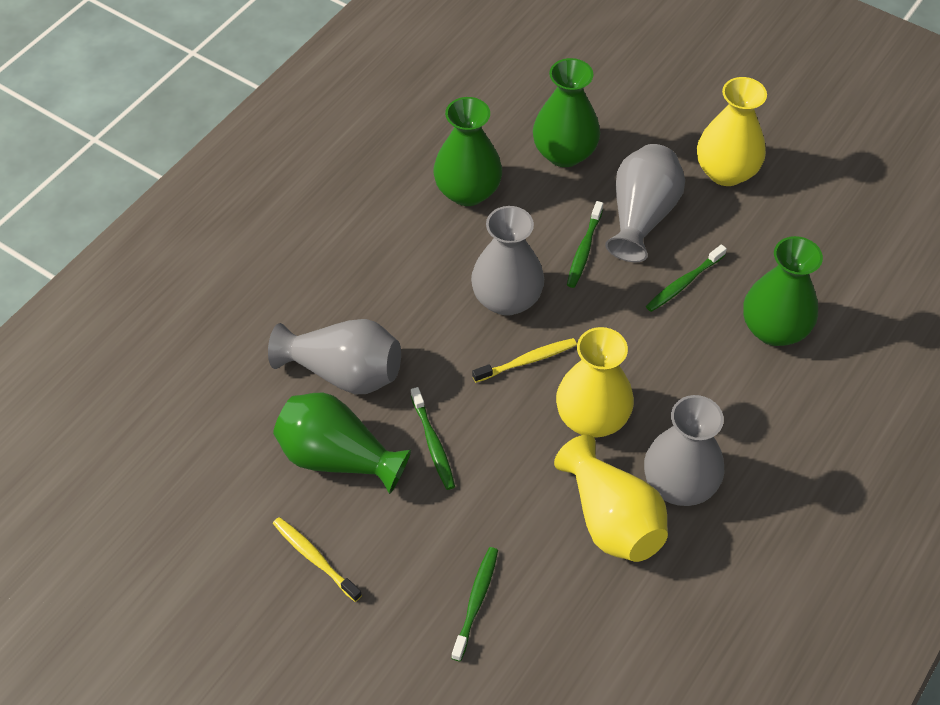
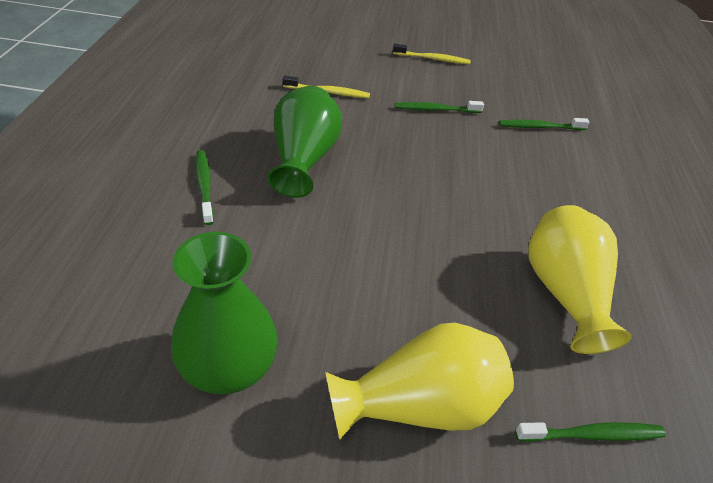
green vase: [273,393,411,494] [433,97,502,206] [533,58,600,167] [743,236,823,346] = 4 -> [171,232,278,395] [267,86,342,198] = 2
grey vase: [268,319,401,394] [471,206,544,316] [605,144,685,262] [644,395,725,506] = 4 -> none = 0
yellow vase: [554,435,668,562] [556,327,634,438] [697,77,767,186] = 3 -> [325,323,514,439] [528,205,632,354] = 2

